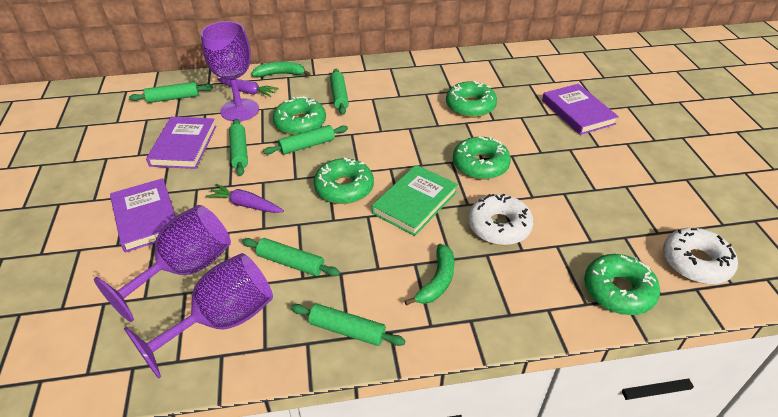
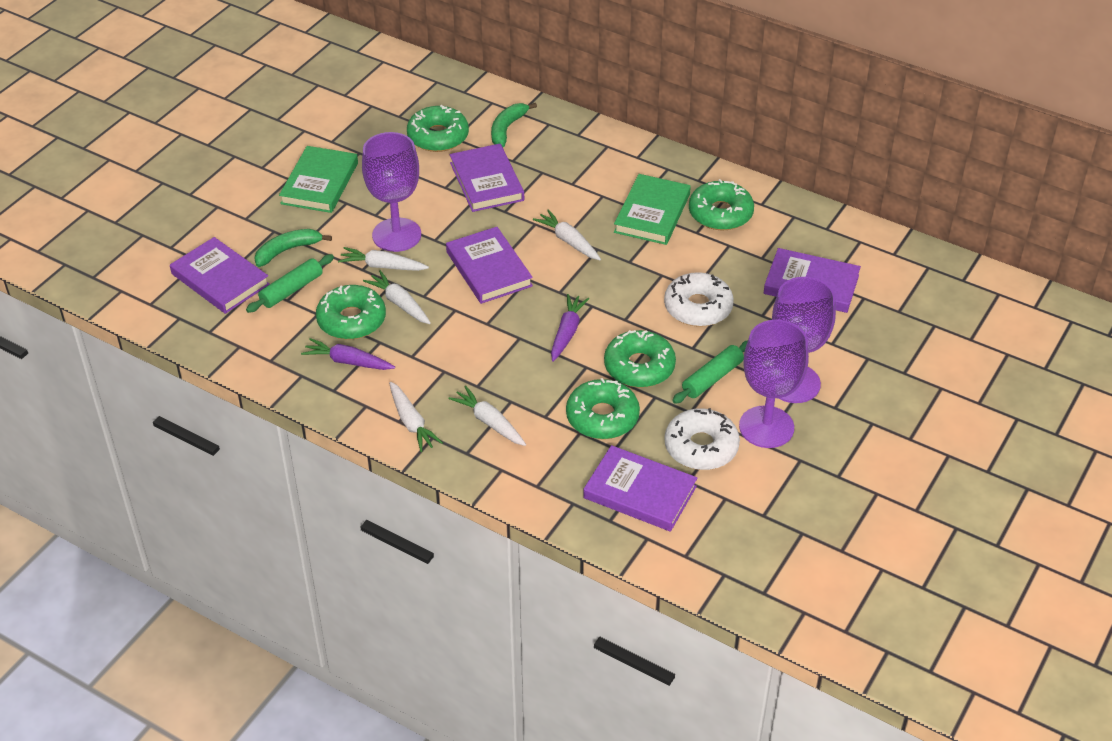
green book: [372,165,458,236] = 1 -> [279,146,358,213] [614,174,691,245] = 2
green rolling pin: [129,82,213,103] [229,119,248,176] [242,238,340,276] [263,125,348,155] [291,304,406,346] [330,69,349,115] = 6 -> [246,254,334,313] [672,341,748,404] = 2
purple book: [110,178,176,253] [146,117,216,169] [542,84,619,135] = 3 -> [170,237,270,314] [446,227,533,304] [450,144,524,212] [583,445,697,532] [764,248,861,313] = 5
white carrot: none = 0 -> [338,247,429,271] [363,270,431,324] [389,382,443,452] [448,386,526,446] [533,209,601,260] = 5

